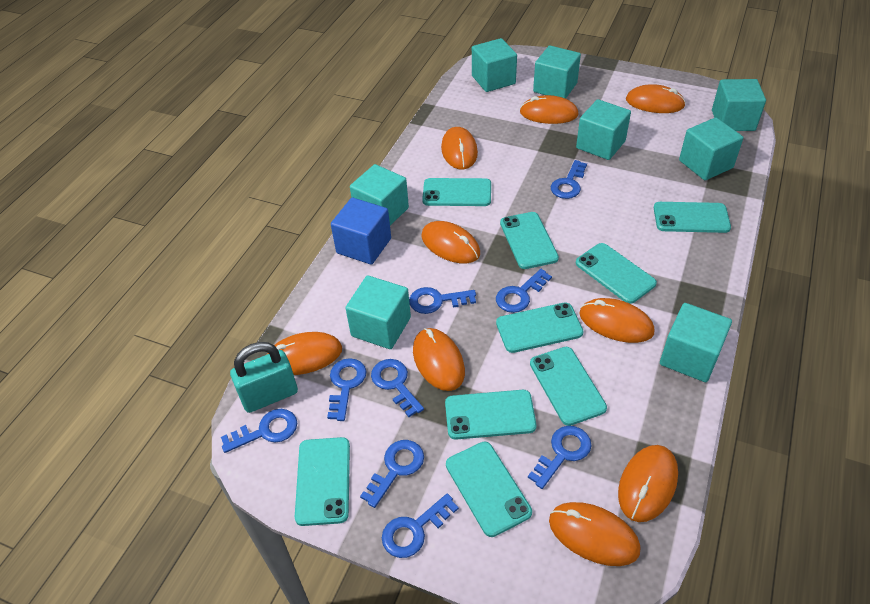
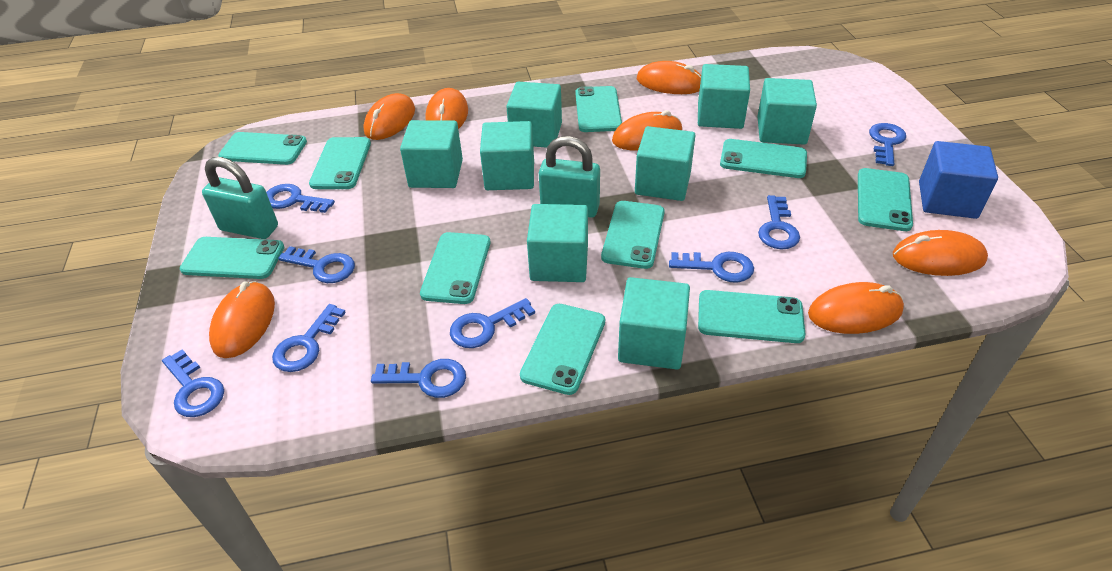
orange mouse: [267,332,342,375] [413,328,465,391] [421,221,480,263] [441,127,478,170] [520,95,579,124] [549,502,641,566] [580,298,654,343] [618,445,678,522] [626,84,686,113] = 9 -> [209,281,275,358] [363,93,415,140] [426,88,468,129] [612,110,682,150] [637,61,701,94] [808,282,904,334] [893,230,988,276] = 7
turquoise padlock: [230,342,298,413] = 1 -> [202,157,278,239] [539,136,600,218] = 2
turquoise phone: [295,437,350,526] [422,178,491,206] [445,390,536,440] [446,442,532,537] [496,302,584,353] [500,212,559,269] [530,347,607,426] [576,243,657,304] [654,202,731,233] = 9 -> [180,237,284,279] [218,132,307,165] [309,137,371,189] [420,232,490,304] [520,304,605,395] [575,86,622,132] [601,201,665,269] [698,290,805,343] [720,139,807,178] [858,168,913,231] = 10

